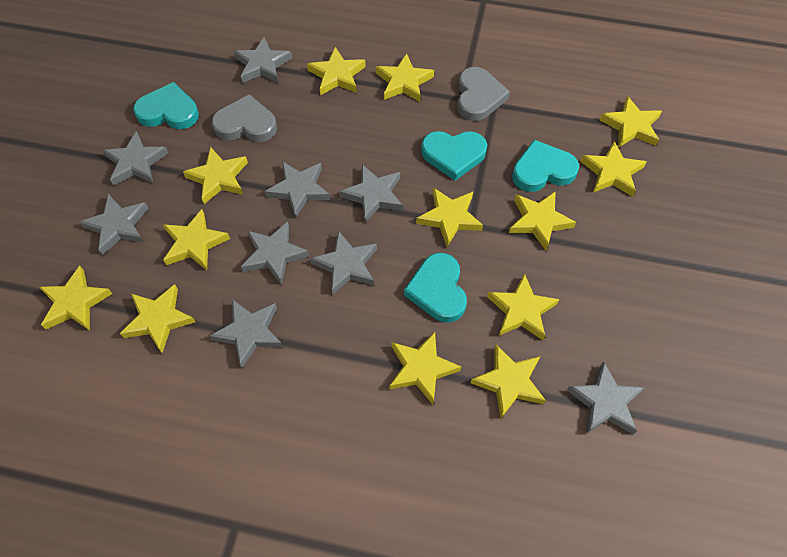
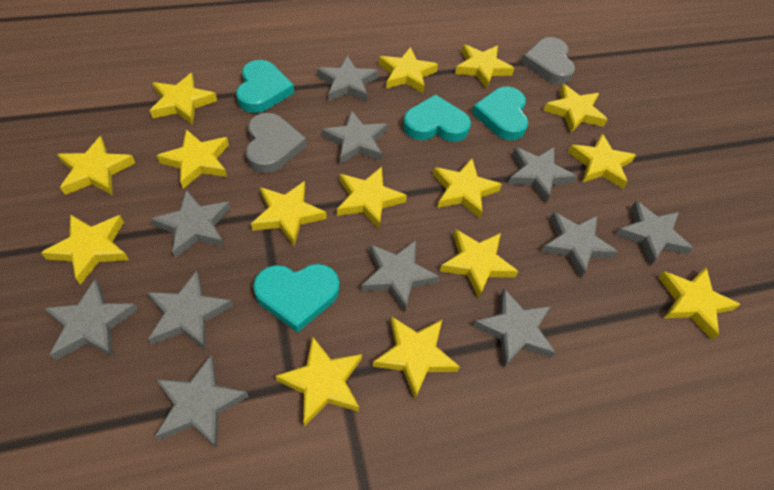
grey star: [79,194,149,255] [102,131,168,186] [210,299,283,368] [234,36,292,83] [241,221,310,284] [265,161,330,218] [310,231,377,295] [340,164,403,223] [567,361,644,434] = 9 -> [44,279,138,361] [147,271,233,349] [151,190,230,258] [155,355,249,448] [317,55,378,102] [322,110,387,164] [361,240,440,312] [473,289,556,367] [508,147,576,203] [541,212,618,277] [616,201,693,266] = 11
yellow star: [39,266,112,331] [120,284,195,353] [163,209,230,271] [183,147,248,204] [307,47,366,95] [376,53,434,102] [389,332,461,405] [416,188,483,247] [471,344,546,418] [487,273,559,340] [509,191,576,250] [580,141,647,197] [600,96,662,148] = 13 -> [41,214,129,285] [57,136,135,195] [150,73,217,125] [157,129,229,189] [251,181,327,246] [275,336,362,426] [337,167,407,229] [373,316,460,399] [379,47,438,93] [433,159,502,218] [440,229,518,298] [455,44,514,89] [543,84,608,133] [568,134,636,189] [658,268,741,340] = 15

